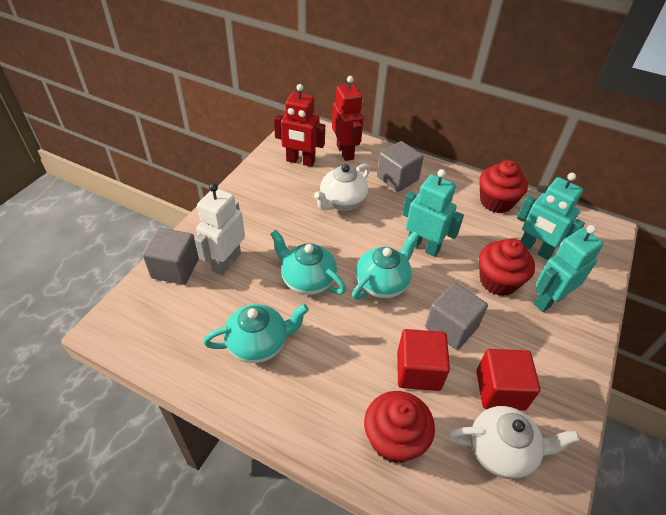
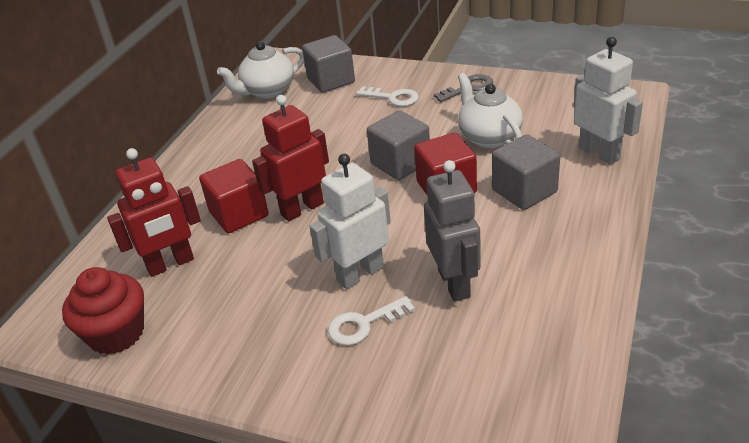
grey key: none = 0 -> [434,74,494,102] = 1
grey robot: none = 0 -> [424,160,481,302] = 1
red cupcake: [364,391,435,463] [479,160,528,213] [479,238,535,296] = 3 -> [62,267,144,355] = 1
turquoise robot: [402,169,464,257] [517,173,585,260] [534,225,604,312] = 3 -> none = 0
turquoise teapot: [203,304,309,363] [270,230,346,295] [352,231,419,300] = 3 -> none = 0
white key: none = 0 -> [328,296,415,345] [356,86,419,107] = 2
white robot: [194,183,245,275] = 1 -> [310,154,391,289] [573,37,643,165] = 2

